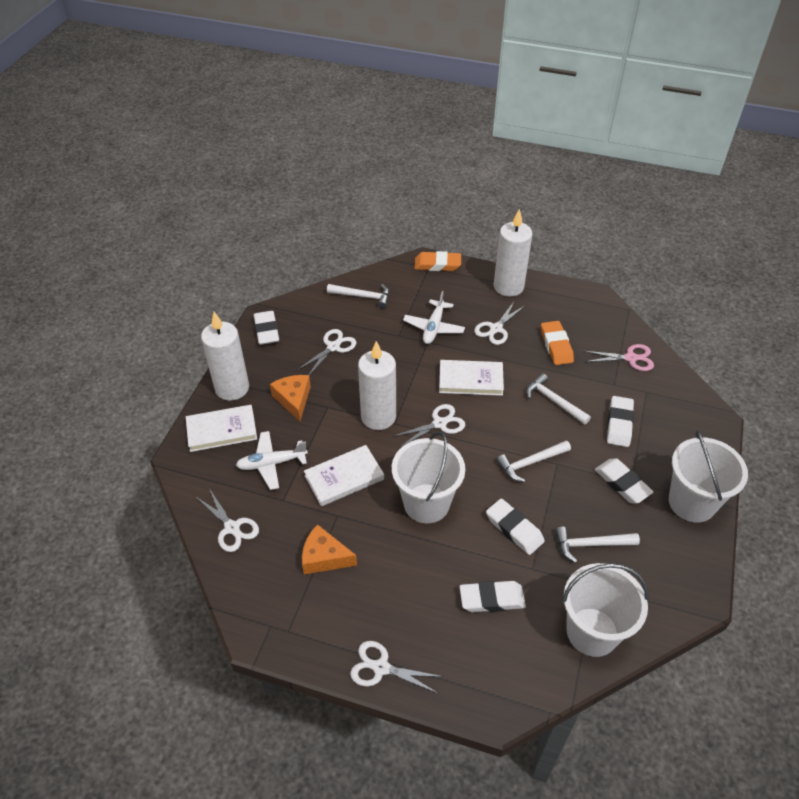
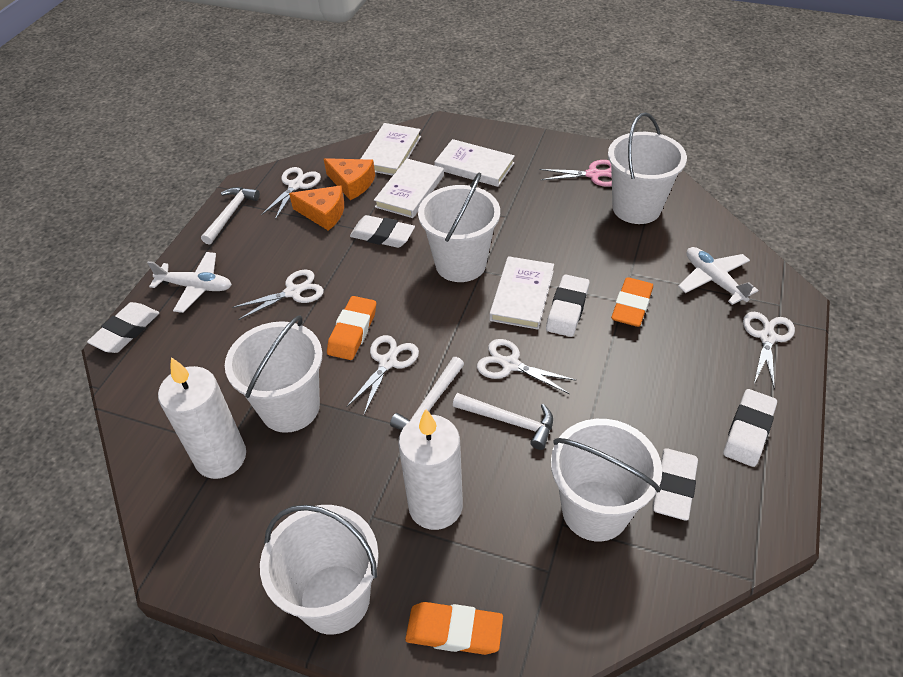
orange eraser: [414,251,461,271] [541,321,574,365] = 2 -> [327,296,376,360] [405,602,503,655] [611,277,653,327] = 3
white book: [186,405,257,452] [304,445,384,506] [439,360,504,396] = 3 -> [361,123,421,176] [374,158,444,218] [434,139,515,187] [490,256,554,330] = 4
white bucket: [392,431,465,523] [562,563,648,657] [669,431,748,523] = 3 -> [225,315,322,433] [260,505,379,634] [418,173,500,282] [551,419,662,542] [608,112,687,224] = 5
white candle: [201,312,249,401] [358,341,396,430] [494,208,533,297] = 3 -> [158,357,246,479] [398,409,463,530] = 2
white hammer: [327,284,389,309] [496,440,571,482] [526,373,591,425] [555,527,640,563] = 4 -> [201,187,260,245] [390,357,464,430] [453,393,553,450] = 3

